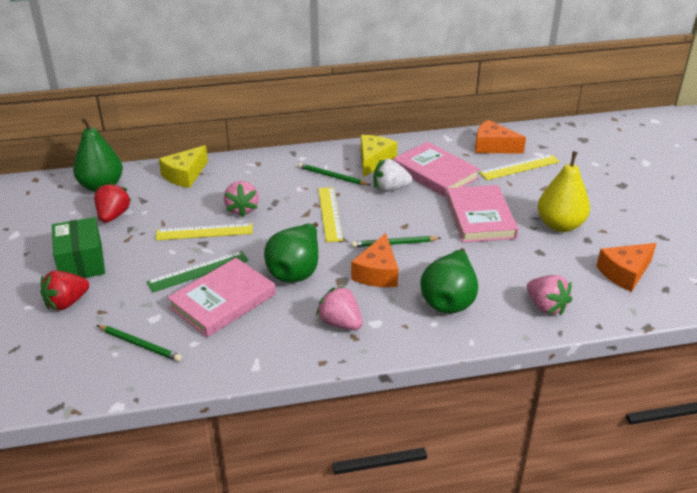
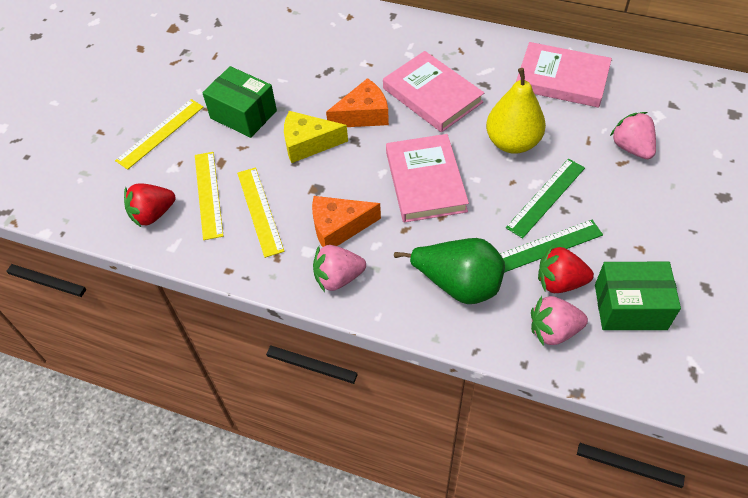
green box: [52,217,105,278] = 1 -> [202,66,277,138] [595,262,681,330] = 2
green pear: [73,117,123,192] [264,222,318,283] [420,248,478,313] = 3 -> [394,238,505,304] = 1
green pencil: [97,325,182,362] [298,163,370,185] [352,236,441,247] = 3 -> none = 0
green ruler: [147,251,249,292] = 1 -> [500,220,603,273] [506,159,585,238] = 2
orange cheese: [351,233,398,287] [475,120,526,153] [596,243,656,292] = 3 -> [312,196,381,247] [326,78,389,127] = 2
white strawberry: [374,159,413,192] = 1 -> none = 0
yellow cheese: [159,145,208,188] [361,135,397,177] = 2 -> [284,111,348,163] = 1

